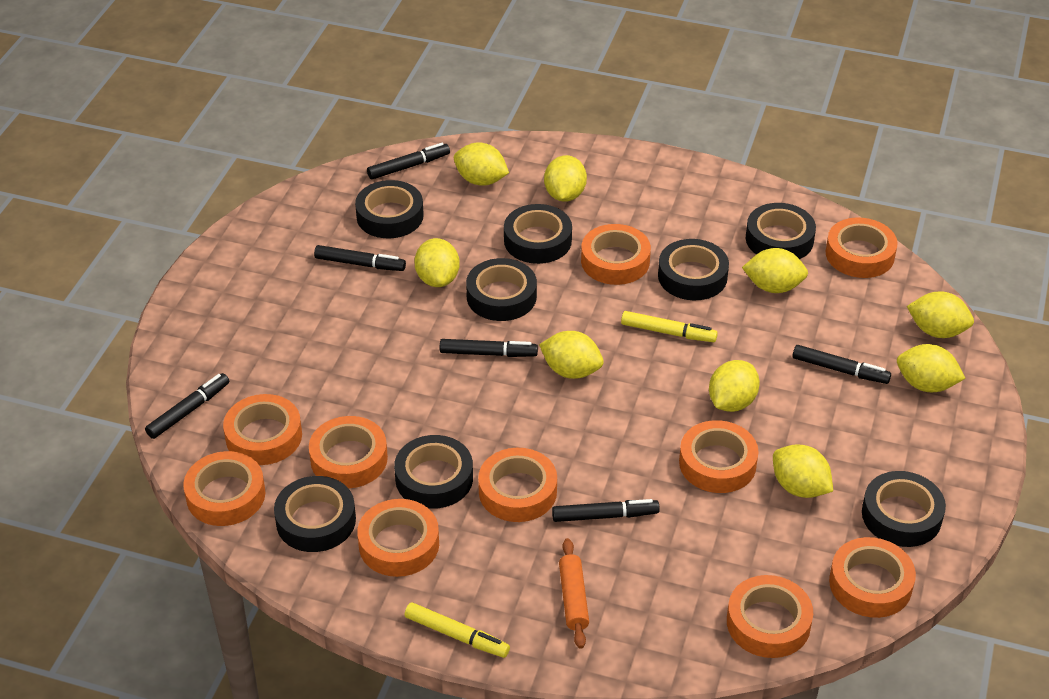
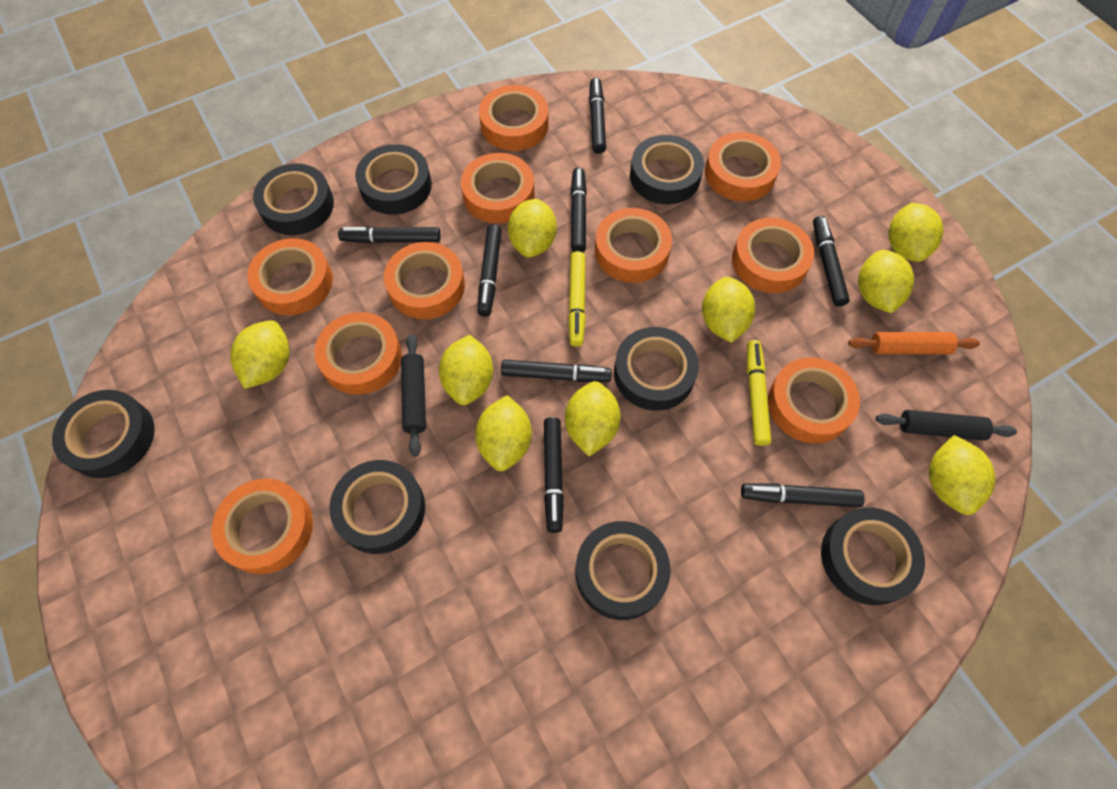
black marker: [145,373,229,439] [314,245,406,271] [367,143,450,179] [440,339,538,357] [552,499,660,522] [793,345,891,384] = 6 -> [338,226,440,243] [478,225,502,317] [501,360,612,382] [544,417,564,533] [571,167,587,252] [589,78,606,154] [741,483,865,508] [813,216,850,307] = 8
black rolling pin: none = 0 -> [401,334,426,457] [876,410,1017,441] = 2

